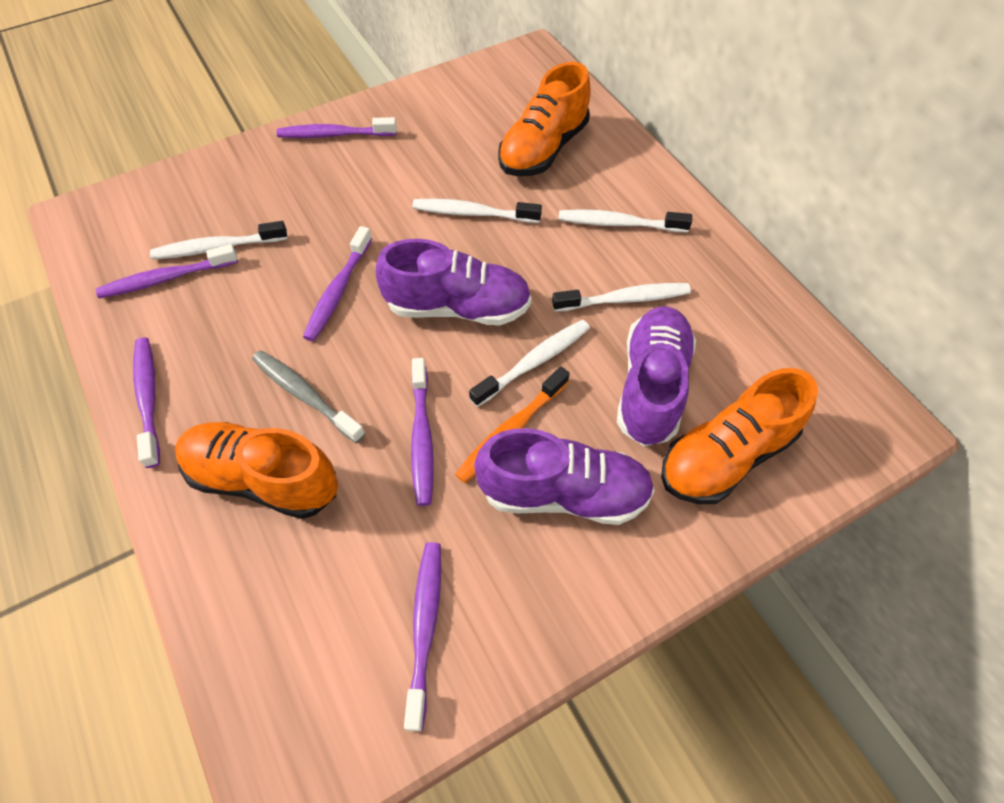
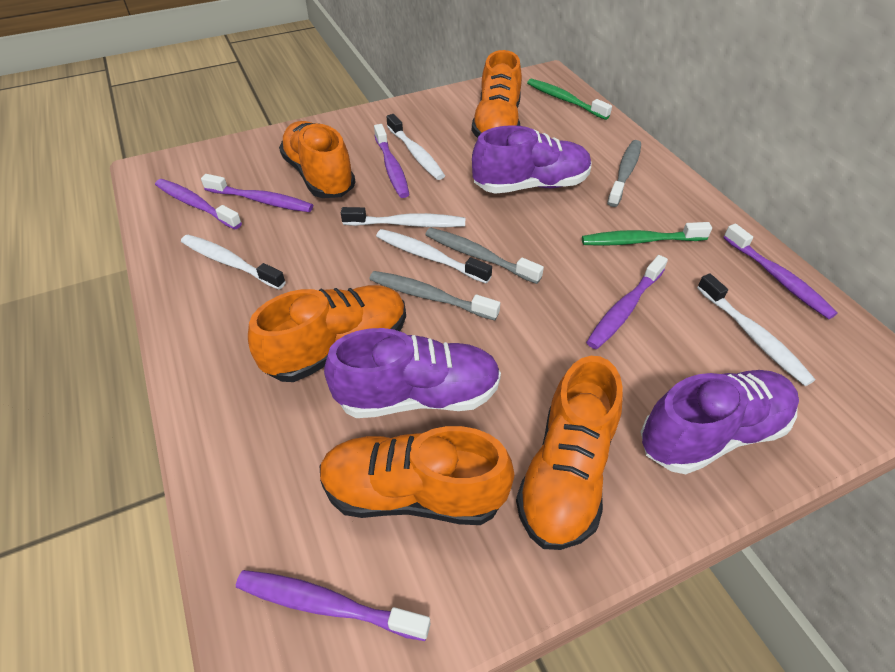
green toothbrush: none = 0 -> [527,79,612,120] [582,222,712,246] = 2
grey toothbrush: [252,350,365,443] = 1 -> [369,271,500,320] [425,228,544,284] [607,140,641,207] = 3
orange shoe: [175,422,338,519] [498,62,591,176] [661,368,818,504] = 3 -> [248,285,406,382] [279,121,355,198] [320,426,515,525] [472,50,522,138] [516,356,623,550] = 5
orange toothbrush: [455,367,570,483] = 1 -> none = 0

